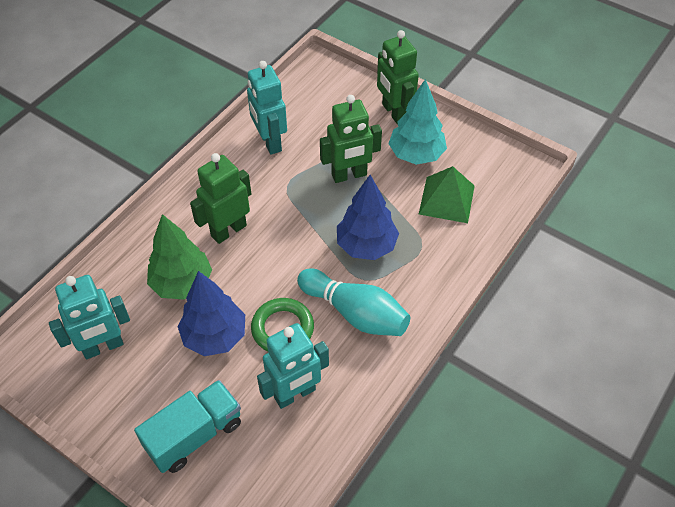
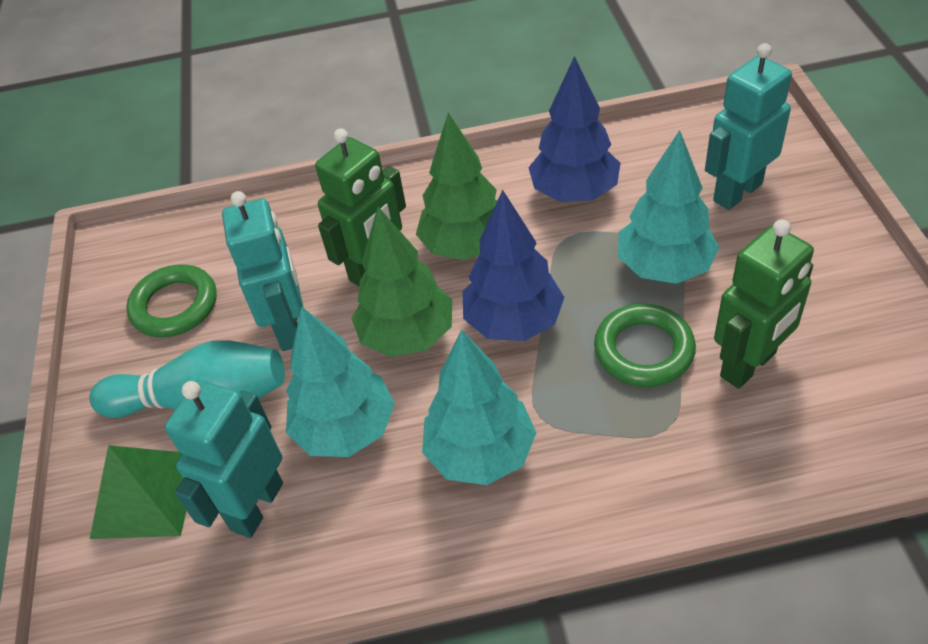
green ring: [251,298,314,352] = 1 -> [126,264,217,337] [594,304,696,387] = 2
green robot: [190,153,251,244] [320,95,382,183] [377,30,419,124] = 3 -> [315,128,406,286] [714,219,814,389] = 2
green tree: [147,214,212,300] = 1 -> [352,207,452,357] [416,113,497,260] = 2
turquoise tree: [388,79,447,165] = 1 -> [286,306,395,457] [422,330,536,485] [618,130,719,284] = 3
turquoise truck: [134,380,241,473] = 1 -> none = 0

